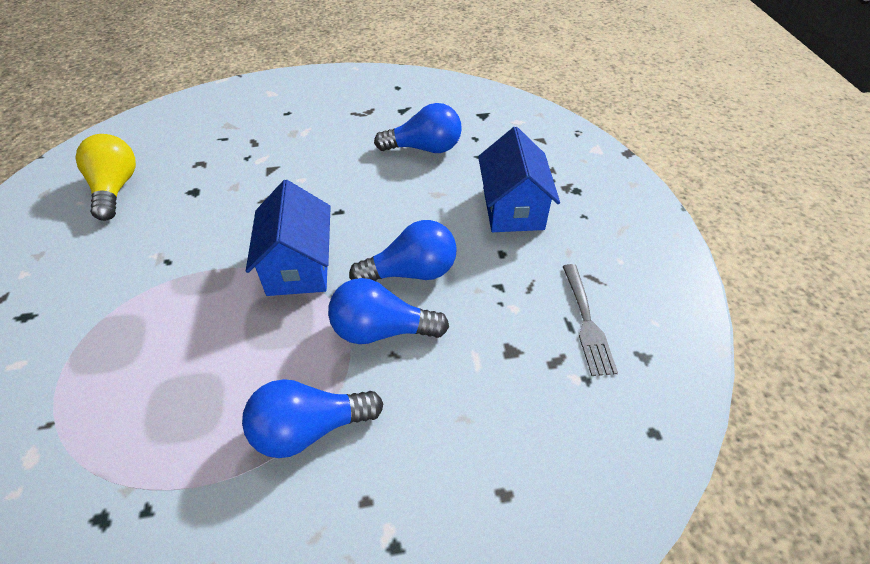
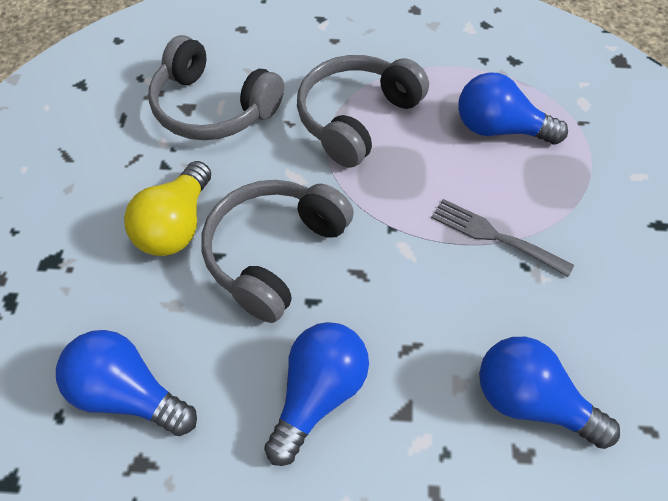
blue house: [246,180,331,296] [478,127,560,232] = 2 -> none = 0
grey headphones: none = 0 -> [148,35,284,140] [201,180,354,323] [297,55,429,168] = 3

